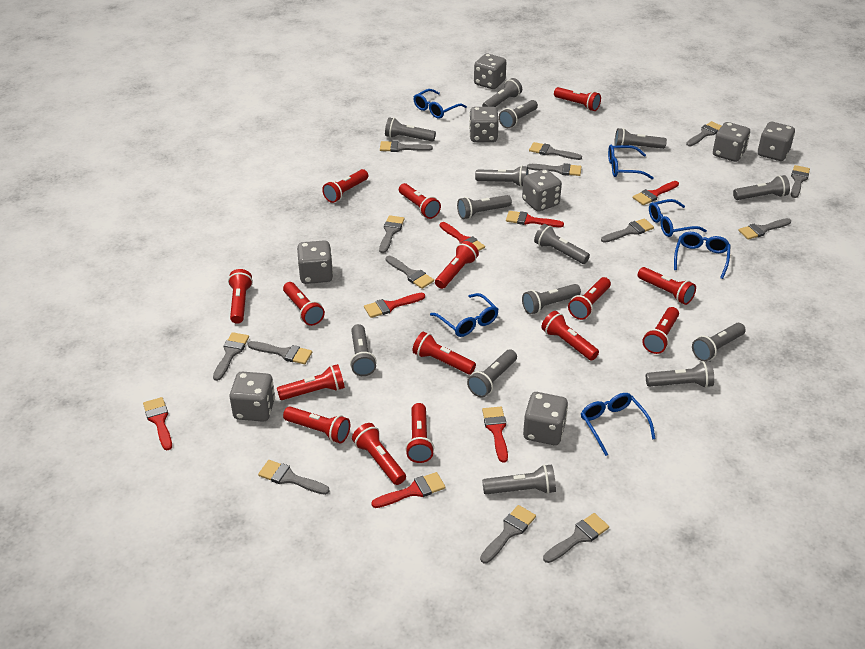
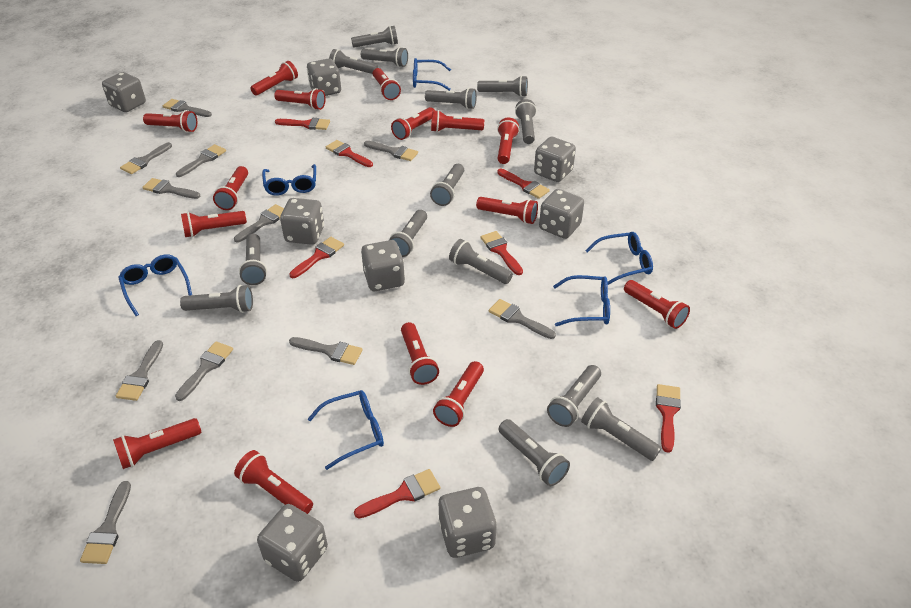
grey brush: [213,332,249,381] [248,341,312,364] [258,460,330,495] [379,215,405,253] [380,141,433,152] [385,256,434,289] [480,505,536,563] [527,163,581,176] [529,142,582,160] [543,513,609,563] [601,218,654,243] [686,121,721,146] [738,218,791,240] [791,165,810,198] = 14 -> [80,481,131,564] [116,340,163,401] [120,142,172,174] [142,178,201,199] [163,99,212,117] [175,341,233,401] [176,144,226,177] [234,204,284,242] [289,337,363,365] [364,141,418,161] [489,299,556,339] = 11

